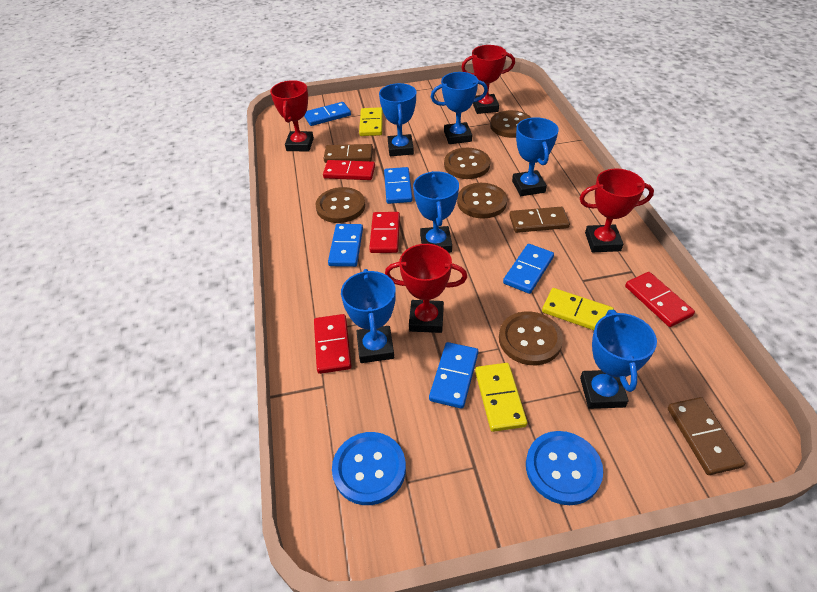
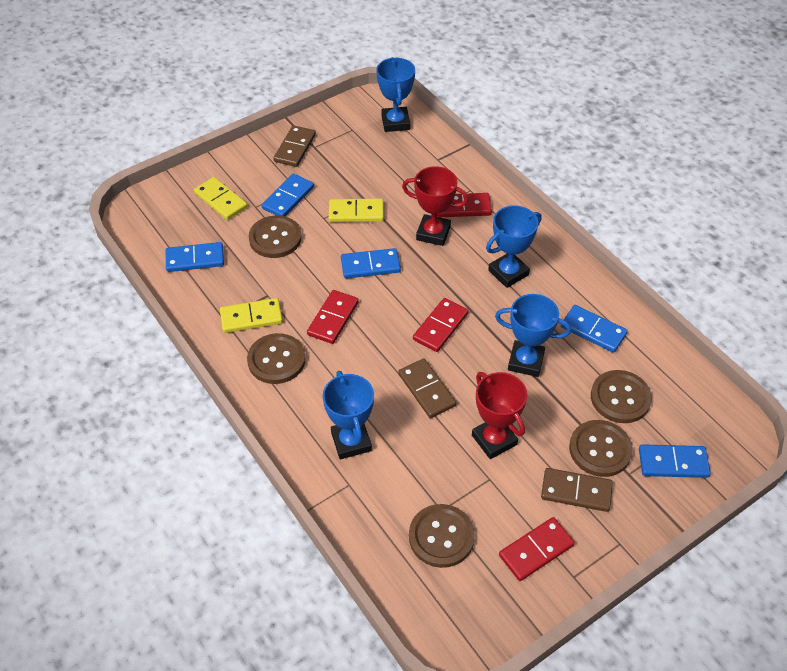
blue button: [332,432,406,505] [526,431,603,505] = 2 -> none = 0
blue trophy: [341,269,396,363] [379,83,416,156] [413,171,459,253] [431,72,488,144] [512,117,559,196] [580,310,657,409] = 6 -> [323,371,374,459] [376,57,415,132] [486,205,542,288] [495,294,571,377] = 4
red trophy: [270,80,314,151] [385,244,467,333] [461,45,515,114] [580,169,654,252] = 4 -> [402,166,469,246] [472,372,528,459] = 2

